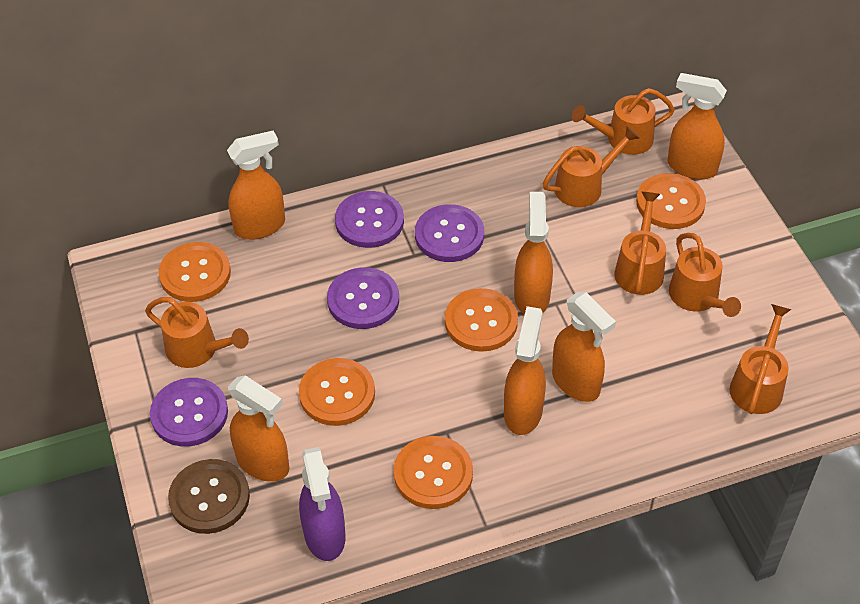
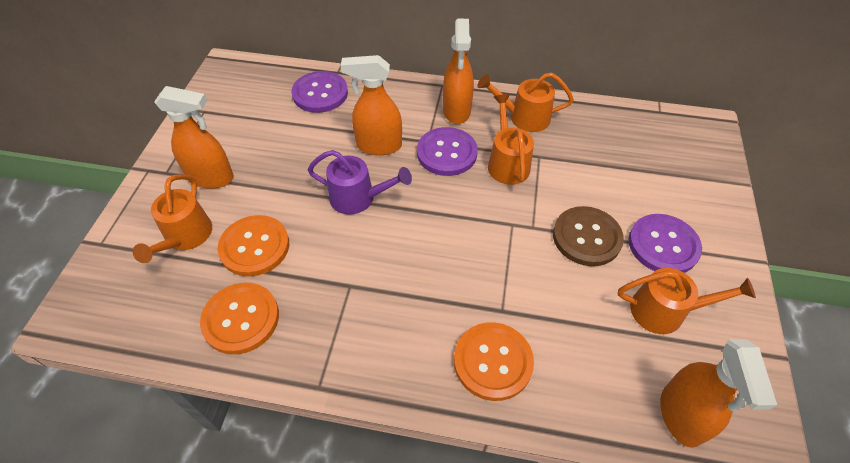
orange button: [158,242,231,302] [299,358,375,426] [394,436,473,509] [445,288,518,352] [636,173,706,229] = 5 -> [200,283,279,355] [218,215,289,277] [454,322,534,401] = 3
orange spray bottle: [227,131,285,240] [228,375,289,482] [504,306,546,435] [514,192,553,315] [552,292,616,402] [668,73,727,179] = 6 -> [154,86,234,189] [341,55,402,155] [443,19,474,124] [660,339,777,448] = 4
orange watering can: [145,297,249,368] [543,126,640,207] [572,88,675,155] [614,192,666,295] [669,233,741,317] [730,304,792,414] = 6 -> [133,174,212,263] [477,72,574,132] [488,94,534,185] [618,268,756,334] = 4
purple button: [150,378,228,447] [327,267,399,329] [335,191,404,248] [415,204,484,262] = 4 -> [292,71,348,113] [417,127,478,176] [628,214,702,273] = 3
purple spray bottle: [299,447,346,561] = 1 -> none = 0
purple watering can: none = 0 -> [308,150,412,215] = 1

